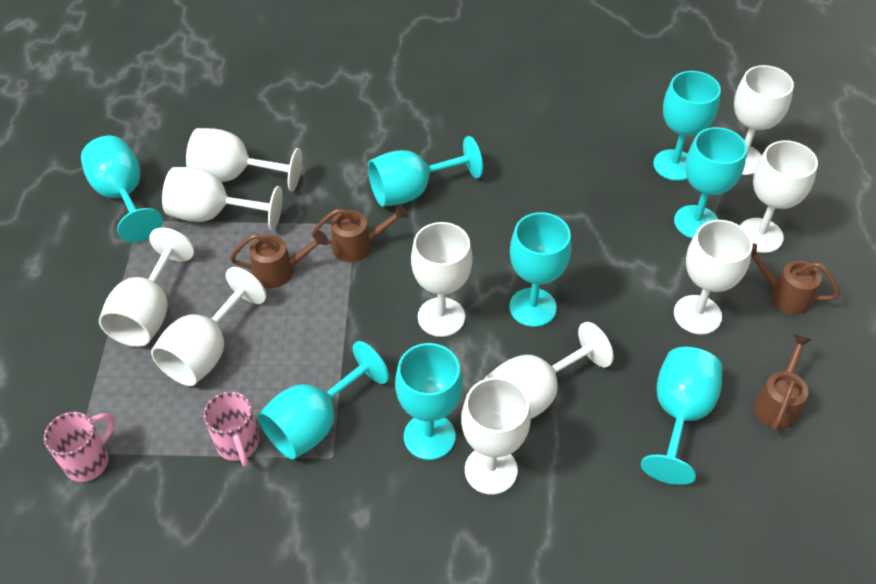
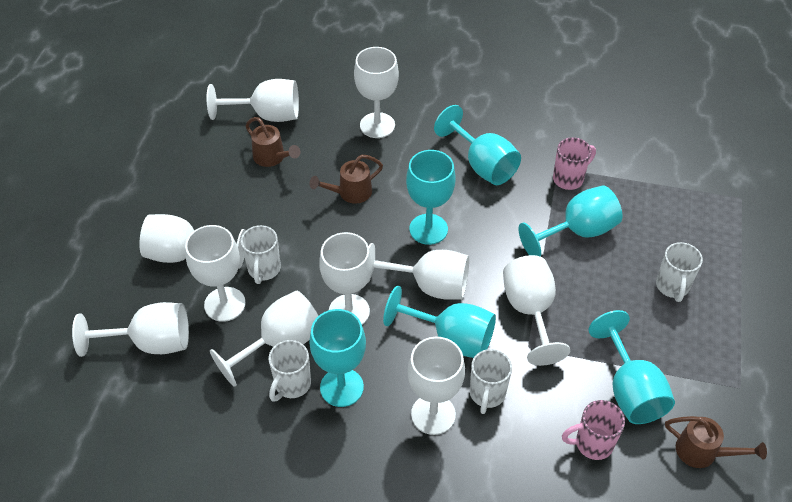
brown watering can: [230,231,328,288] [312,204,408,262] [751,243,840,315] [754,334,811,431] = 4 -> [246,117,300,167] [309,155,383,204] [665,416,767,468] = 3
turquoise goblet: [81,136,163,242] [258,341,389,459] [368,136,483,207] [395,343,463,460] [509,212,571,327] [641,347,722,485] [653,71,721,181] [674,127,747,239] = 8 -> [309,309,366,407] [383,286,496,358] [406,150,455,245] [434,105,521,185] [518,185,622,257] [588,310,675,424] = 6
white mug: none = 0 -> [241,225,281,284] [269,340,311,402] [470,349,512,414] [656,242,703,302] = 4

